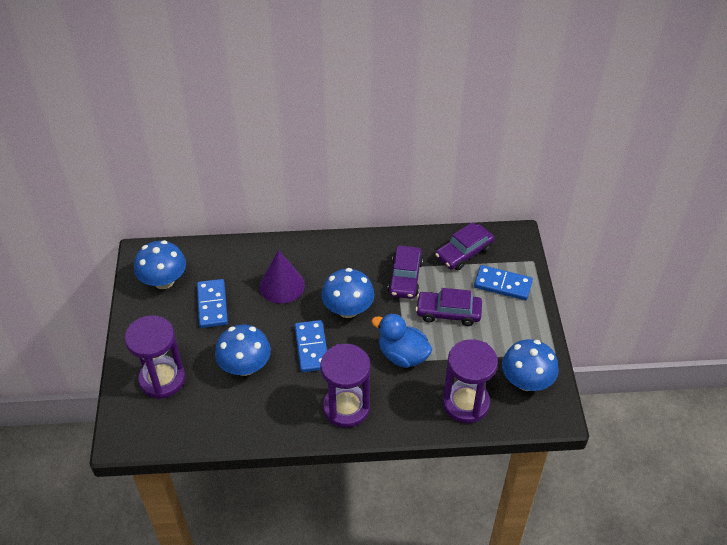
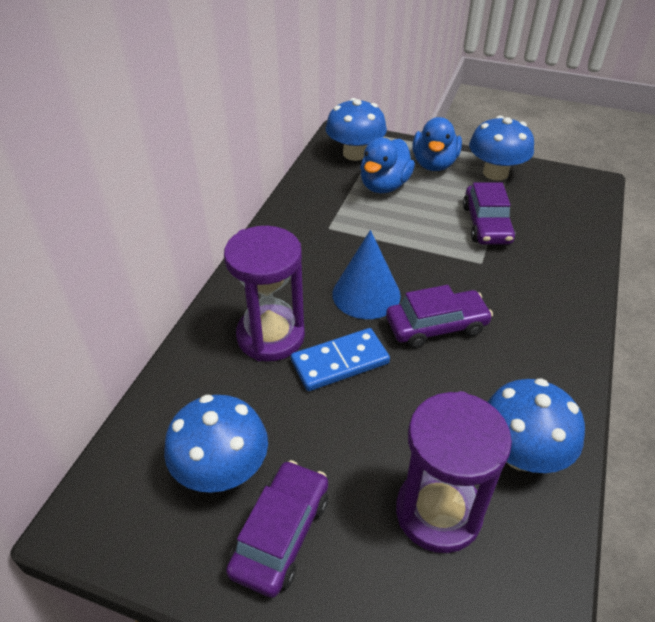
blue cone: none = 0 -> [332,230,401,319] = 1
blue domino: [197,279,228,328] [294,320,327,372] [474,265,533,300] = 3 -> [291,328,390,391] = 1
blue duck: [371,314,432,368] = 1 -> [360,138,415,193] [412,117,462,171] = 2
purple cone: [259,250,305,304] = 1 -> none = 0
purple hourglass: [125,315,185,399] [320,344,370,428] [443,339,498,423] = 3 -> [224,226,305,361] [396,391,512,553] = 2

